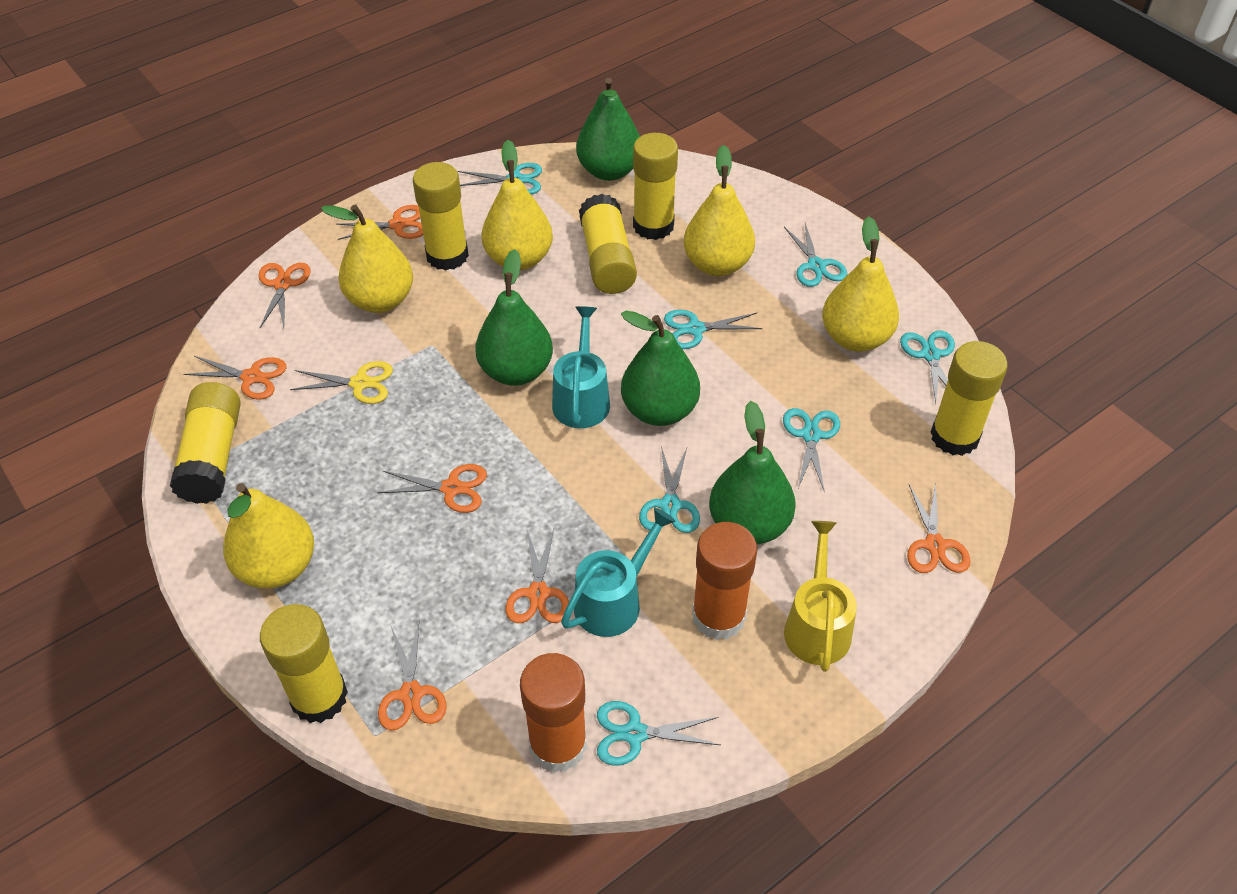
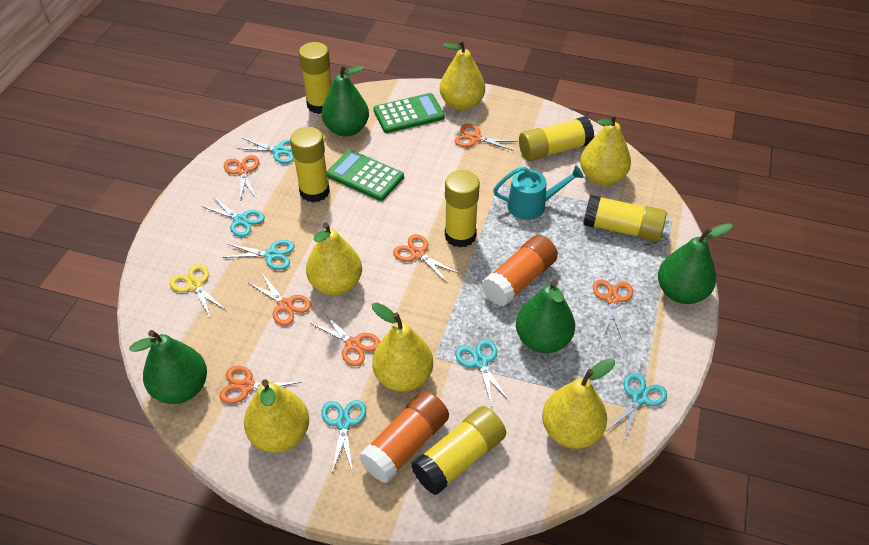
green calculator: none = 0 -> [327,150,404,201] [374,93,445,133] = 2
turquoise scissors: [458,163,542,194] [597,701,720,766] [639,446,700,533] [664,310,763,349] [783,408,840,492] [784,223,847,287] [900,330,955,404] = 7 -> [201,197,265,237] [223,240,295,270] [236,138,294,163] [321,400,366,472] [455,339,510,407] [606,373,667,441] = 6
turquoise watering can: [552,306,610,428] [561,508,676,637] = 2 -> [493,165,584,220] = 1
yellow pear: [223,483,314,589] [321,205,413,313] [481,140,553,270] [684,145,755,276] [822,217,899,352] = 5 -> [244,379,309,453] [306,222,362,295] [372,302,433,392] [440,39,485,111] [542,358,615,449] [580,113,631,186] = 6
yellow watering can: [784,521,857,672] = 1 -> none = 0

